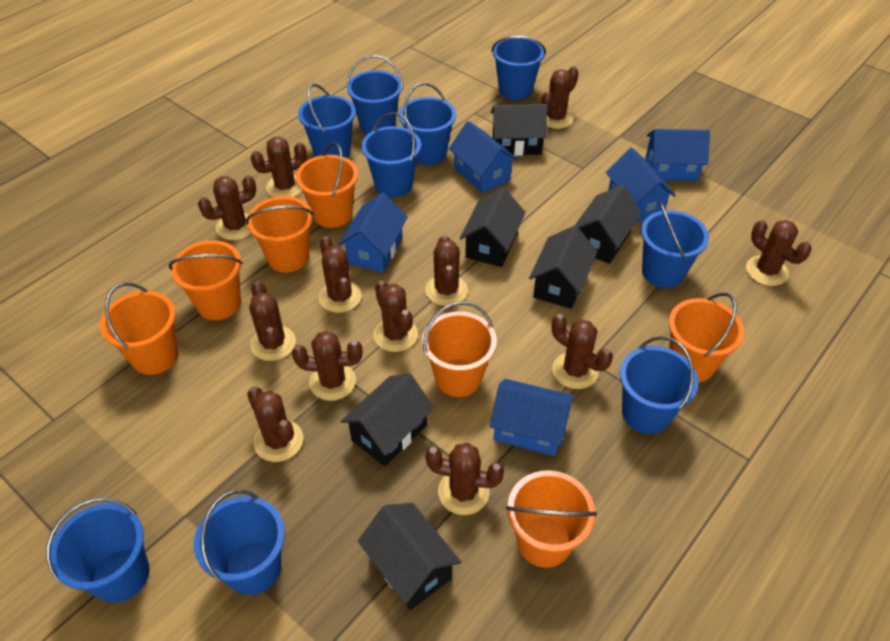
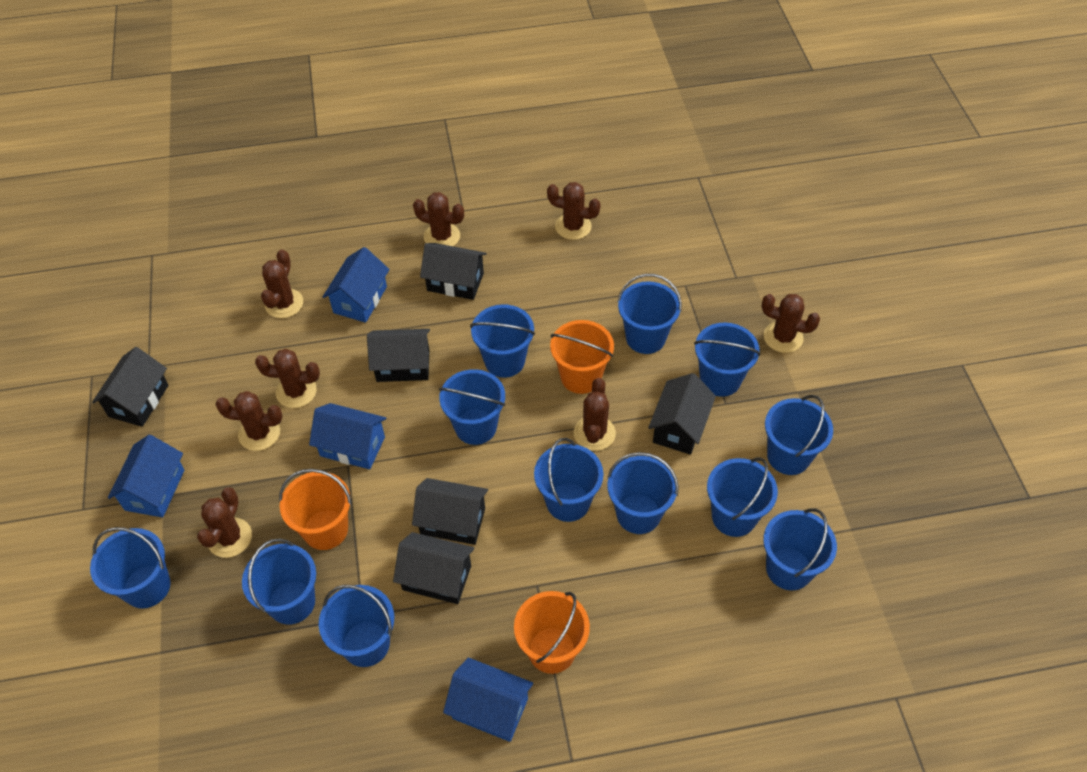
blue bucket: [46,498,150,603] [194,490,285,595] [298,84,356,158] [347,55,403,134] [361,112,421,197] [399,83,456,165] [491,36,546,100] [620,336,699,434] [641,202,709,288] = 9 -> [90,527,171,609] [242,539,316,625] [319,585,394,667] [439,369,505,445] [470,304,535,378] [534,438,603,522] [607,452,679,534] [617,274,682,354] [694,323,760,397] [707,458,778,537] [763,508,837,590] [765,395,833,475] = 12
blue house: [338,192,408,273] [449,121,518,193] [490,379,574,456] [606,148,676,223] [645,129,710,181] = 5 -> [108,435,185,518] [309,403,386,469] [323,247,390,323] [443,658,533,742] = 4
brown cactus: [198,175,256,240] [247,387,303,462] [249,281,296,361] [251,137,307,197] [292,331,362,401] [319,236,362,313] [374,281,418,352] [425,235,468,306] [425,443,504,515] [541,66,579,129] [552,314,613,389] [746,220,812,286] = 12 -> [197,487,252,558] [215,391,282,451] [255,349,320,408] [261,249,303,318] [413,192,464,246] [547,182,601,240] [574,378,616,451] [762,294,820,353] = 8
orange bucket: [100,282,179,375] [169,240,243,320] [246,196,314,273] [296,142,358,228] [422,302,497,397] [506,470,597,568] [669,293,744,383] = 7 -> [279,469,352,550] [514,591,590,674] [550,320,614,394] = 3

